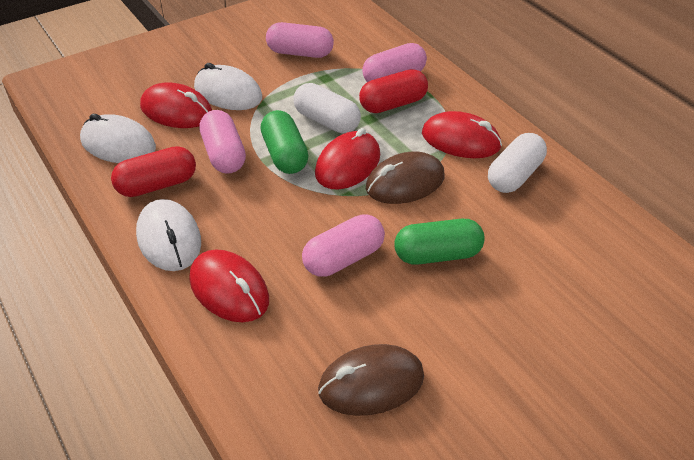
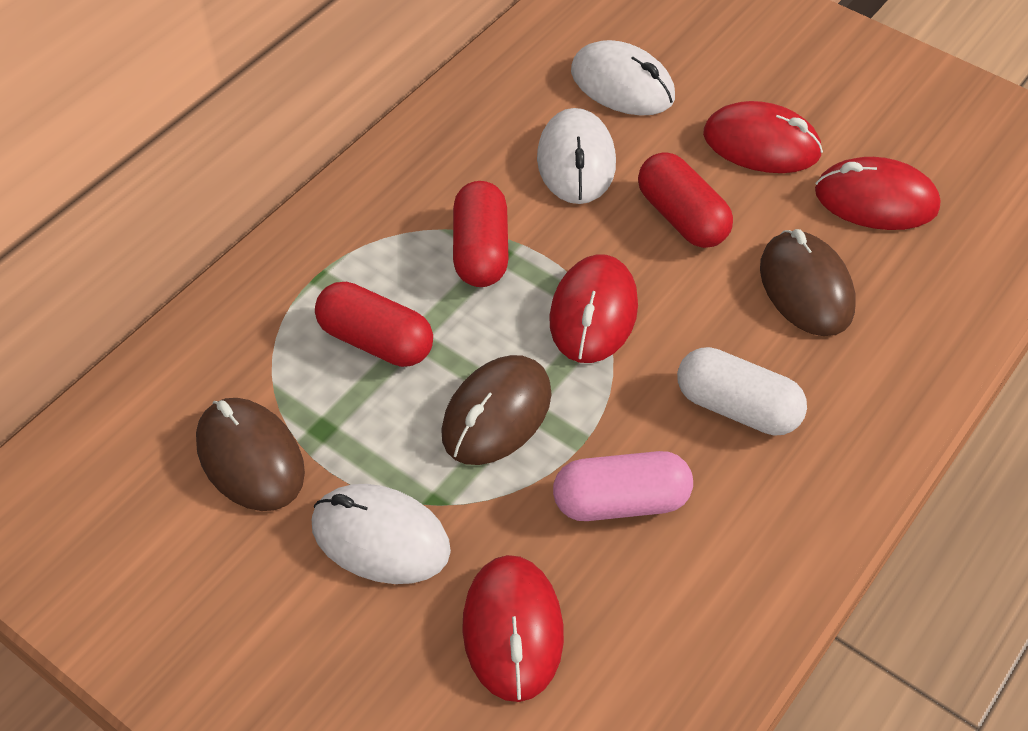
brown mouse: [318,344,424,416] [366,151,444,204] = 2 -> [196,398,305,511] [441,355,552,465] [760,229,856,336] = 3
green capsule: [261,110,308,174] [394,219,485,265] = 2 -> none = 0
pink capsule: [199,110,246,174] [266,22,334,58] [302,214,385,277] [362,43,427,82] = 4 -> [553,451,693,521] = 1
red capsule: [111,146,196,197] [359,69,428,113] = 2 -> [315,282,433,367] [453,181,509,287] [638,152,733,248] = 3
white capsule: [293,83,361,133] [488,133,547,193] = 2 -> [677,347,807,436] = 1

